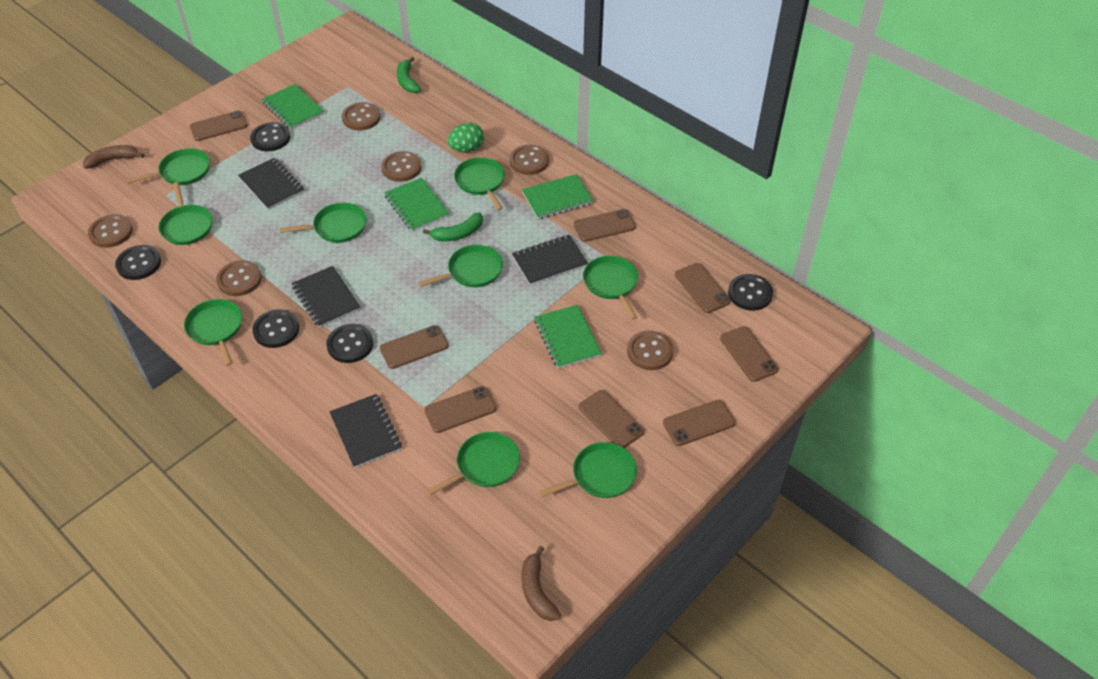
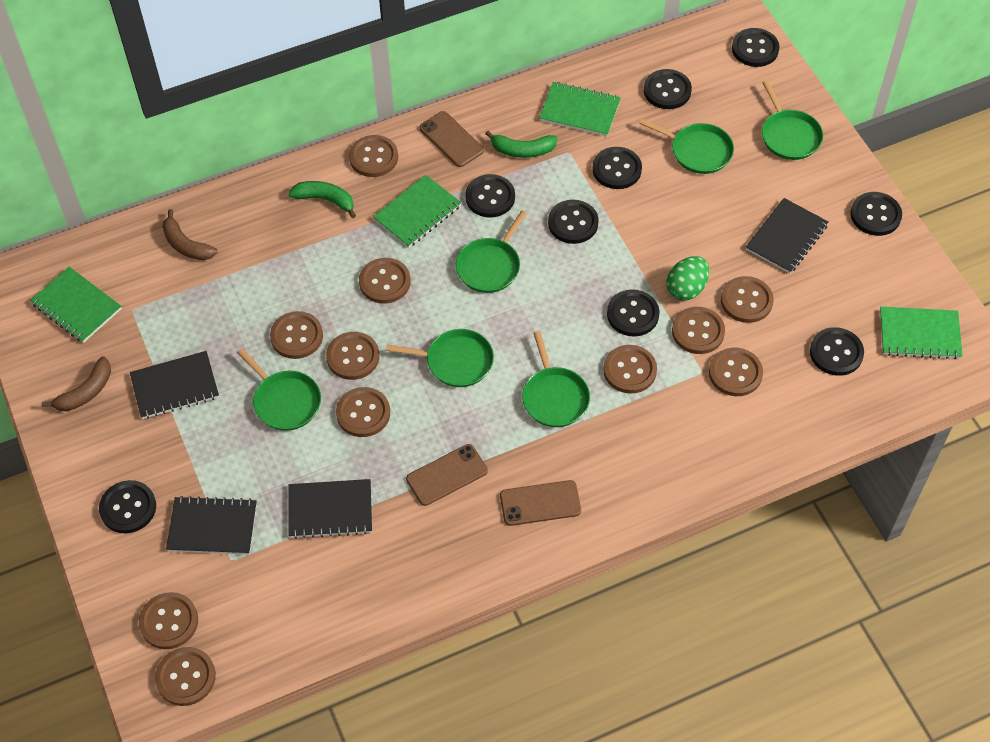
black button: [115,245,161,280] [250,122,290,151] [252,309,299,348] [326,324,373,363] [728,274,773,311] = 5 -> [99,480,156,533] [465,174,515,218] [548,200,599,244] [592,147,642,189] [607,289,660,337] [644,69,692,109] [732,28,780,67] [810,327,864,376] [850,192,902,236] = 9
brown button: [88,214,133,248] [216,260,262,296] [342,102,381,131] [381,151,422,182] [509,145,549,175] [627,331,674,370] = 6 -> [139,592,198,649] [155,647,216,706] [270,311,323,359] [326,332,379,380] [336,387,390,437] [349,135,398,177] [359,258,411,304] [603,345,657,394] [672,307,725,354] [709,348,763,396] [721,276,774,323] = 11
brown phone: [190,111,248,141] [380,325,449,369] [424,386,496,433] [574,209,636,242] [579,390,644,448] [663,400,735,446] [675,263,731,313] [720,326,778,382] = 8 -> [406,444,488,506] [419,111,484,167] [500,480,581,526] = 3
green pan: [126,148,210,185] [159,182,213,245] [184,299,242,366] [280,203,366,243] [419,245,503,287] [427,432,520,496] [454,157,505,210] [539,442,637,498] [583,256,638,320] = 9 -> [237,348,321,431] [386,329,494,387] [456,211,527,293] [522,331,590,427] [639,119,734,174] [762,80,823,160] = 6

